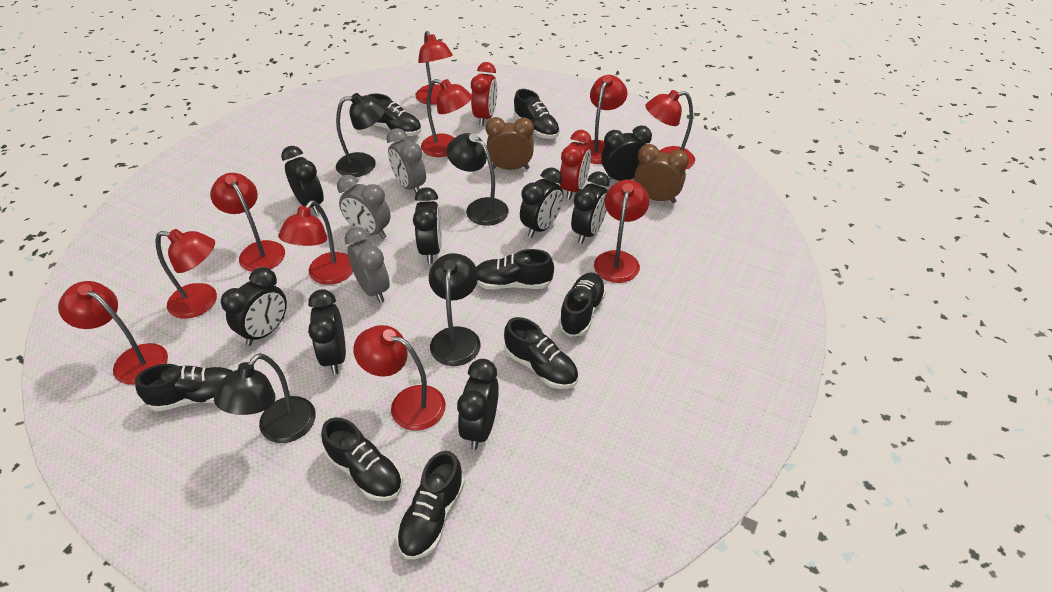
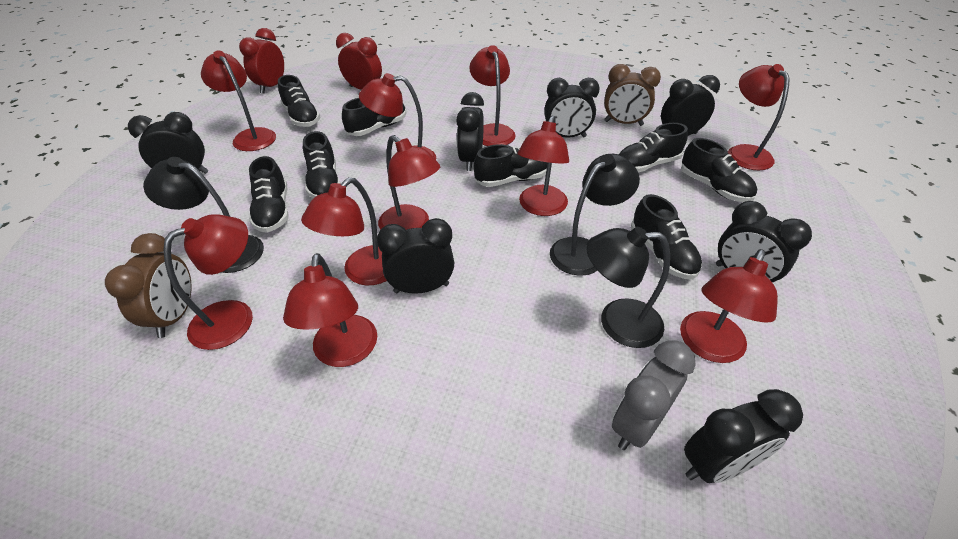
black clock: [221,267,287,346] [281,146,324,214] [308,289,346,374] [413,187,442,264] [457,359,499,450] [520,167,563,238] [571,171,610,244] [601,126,652,181] = 8 -> [128,112,208,174] [377,218,454,294] [456,92,484,171] [544,78,600,138] [661,75,720,136] [684,389,803,483] [716,201,812,282] = 7
black lamp: [214,353,316,443] [336,93,386,177] [429,253,481,366] [446,133,509,226] = 4 -> [143,157,264,273] [550,154,640,276] [586,227,670,348] = 3
grey clock: [337,175,391,239] [344,227,390,303] [386,128,426,193] = 3 -> [612,340,695,450] = 1

